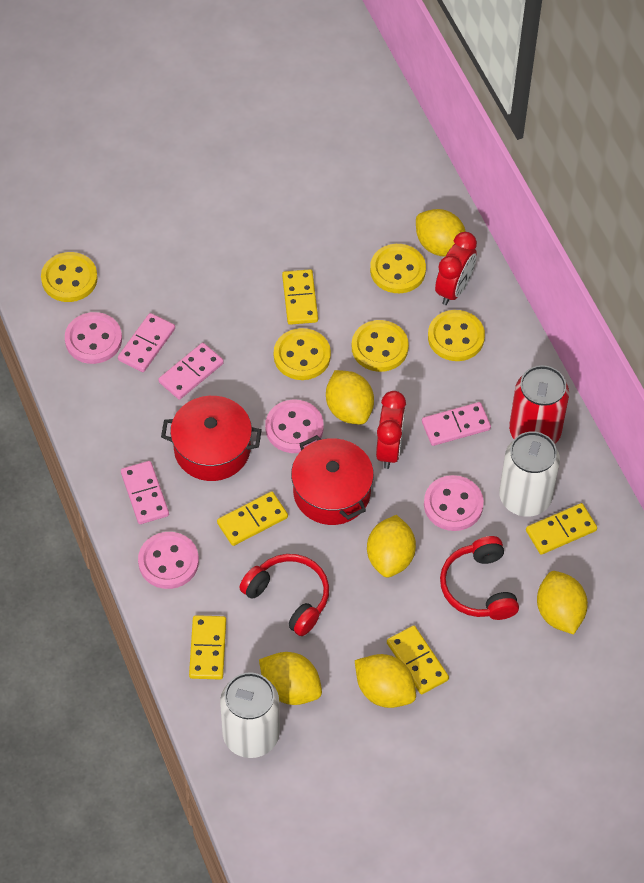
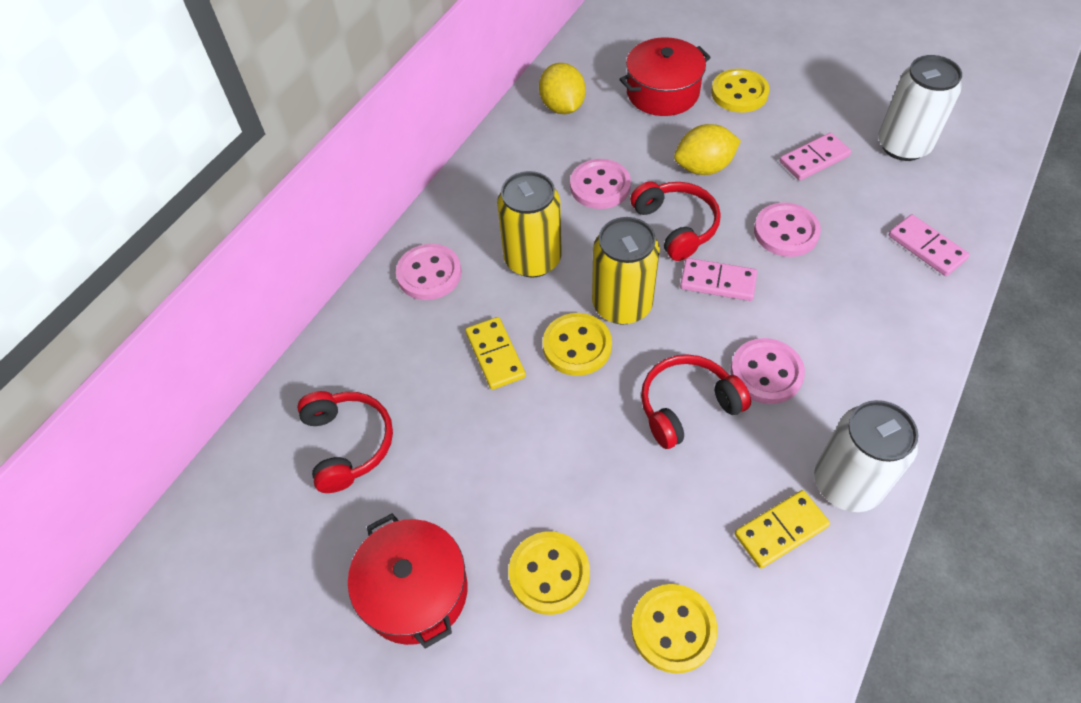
pink domino: [118,313,175,372] [121,461,169,524] [158,343,224,400] [422,402,491,446] = 4 -> [680,258,757,301] [780,133,851,180] [889,214,970,276] = 3
red can: [509,365,569,444] = 1 -> none = 0
red clock: [376,391,406,469] [435,232,477,305] = 2 -> none = 0
red headphones: [239,554,329,636] [440,536,519,620] = 2 -> [297,391,393,493] [630,181,721,261] [641,354,751,449] = 3
yellow button: [41,252,98,302] [274,328,331,380] [352,320,409,372] [370,244,426,293] [428,310,485,361] = 5 -> [508,531,590,615] [543,313,612,376] [631,584,718,674] [711,69,769,113] = 4
yellow can: none = 0 -> [497,171,562,278] [592,217,660,325] = 2
yellow domino: [189,615,226,680] [217,491,288,546] [282,269,318,325] [387,626,449,694] [526,503,597,555] = 5 -> [465,317,526,390] [735,490,830,568] = 2
yellow lemon: [259,652,322,705] [326,370,374,425] [355,654,416,708] [367,515,416,578] [416,209,466,257] [537,571,588,634] = 6 -> [539,63,586,114] [674,124,741,175] = 2

